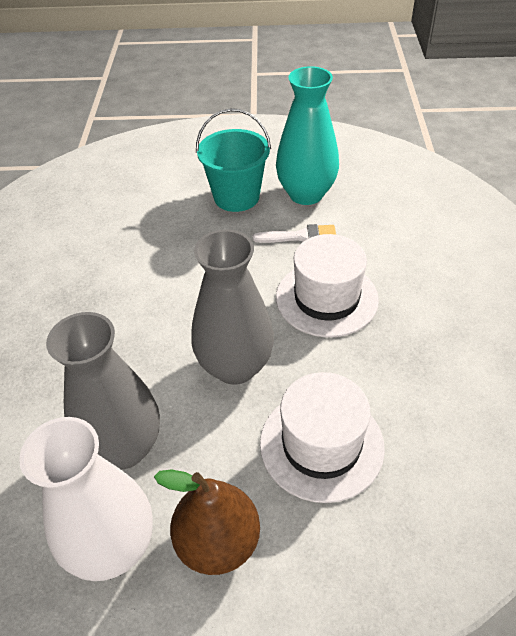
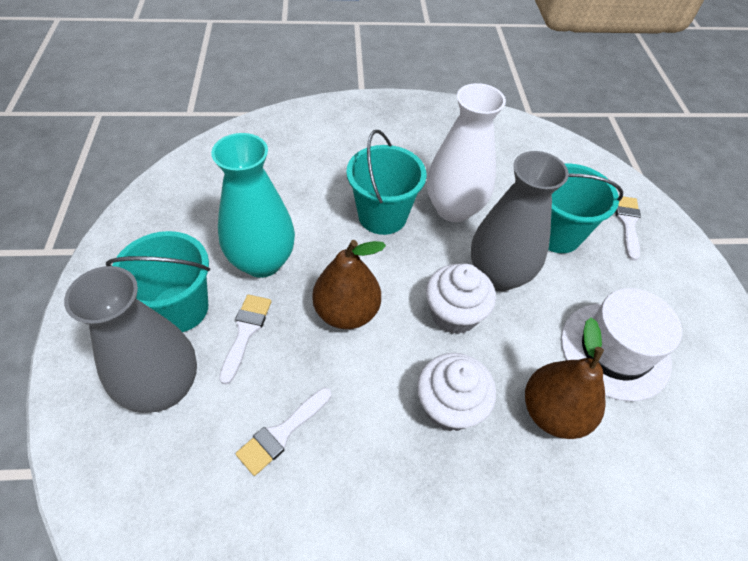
brown pear: [154,469,260,575] = 1 -> [312,240,386,329] [525,318,606,439] = 2
turquoise bucket: [196,108,271,212] = 1 -> [106,231,210,332] [346,130,426,235] [548,164,623,253] = 3
white brush: [253,224,336,243] = 1 -> [219,294,271,385] [235,388,331,476] [615,196,641,261] = 3
white cupcake: none = 0 -> [417,353,496,431] [426,264,496,334] = 2
white hat: [260,372,385,503] [276,234,379,337] = 2 -> [561,288,682,401] = 1

